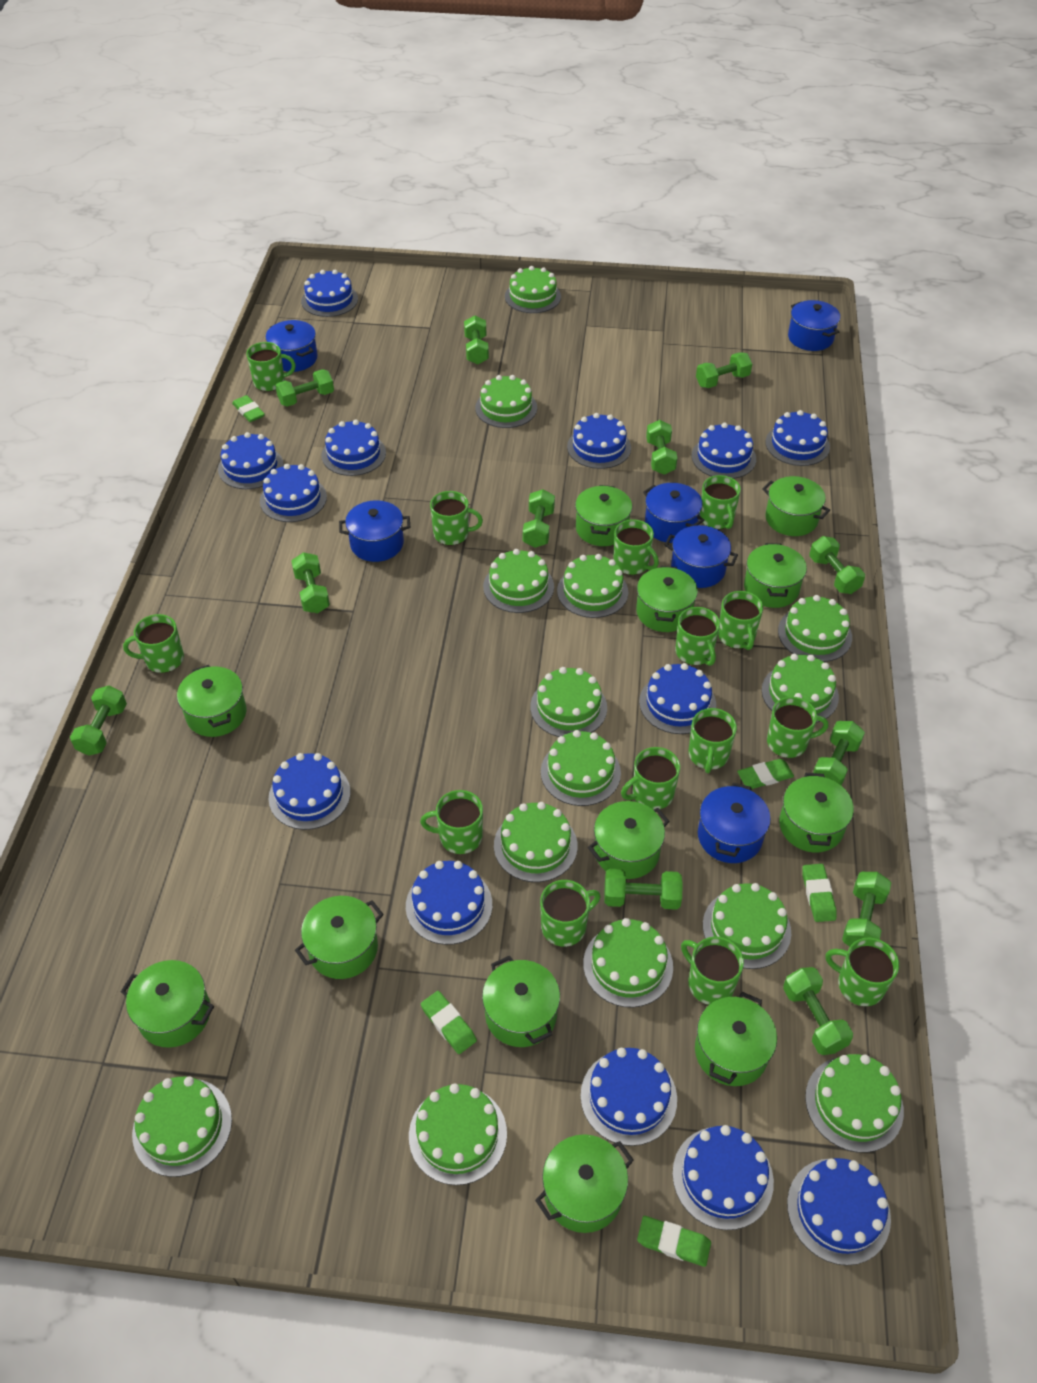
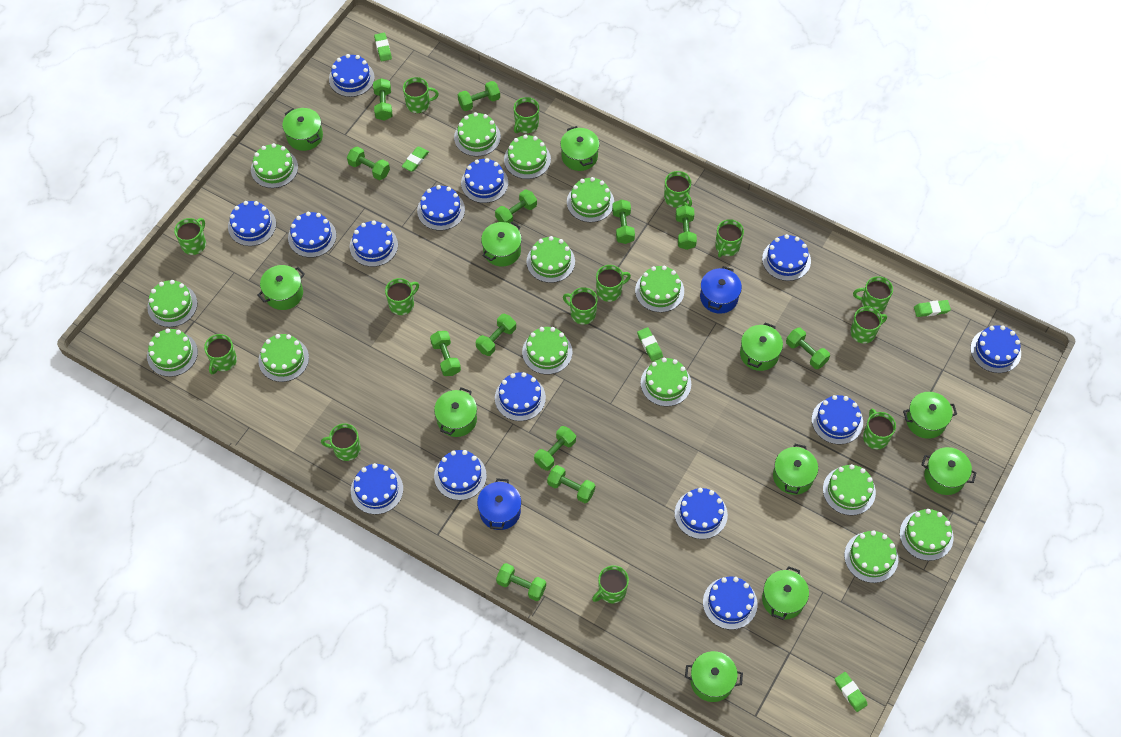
blue cake: [218,432,284,489] [260,464,327,522] [268,753,351,830] [301,270,358,317] [321,420,386,476] [406,861,492,945] [567,413,631,469] [581,1048,677,1146] [639,663,716,734] [672,1125,774,1230] [692,423,756,479] [766,410,830,466] [787,1158,891,1265] = 13 -> [228,201,276,246] [288,212,336,258] [329,54,375,97] [350,220,398,267] [351,463,403,515] [417,185,465,231] [434,450,487,500] [461,158,508,203] [495,372,546,421] [675,488,728,539] [703,576,757,630] [762,234,811,281] [812,395,863,445] [970,325,1021,373] = 14
blue pot: [266,320,318,372] [339,500,410,562] [643,483,704,543] [665,525,738,588] [698,783,771,863] [788,300,840,351] = 6 -> [477,478,521,530] [700,266,742,314] = 2
green pot: [121,960,214,1048] [177,665,246,737] [295,896,384,979] [482,956,560,1047] [535,1134,634,1233] [575,485,632,546] [588,801,670,879] [636,566,698,632] [695,992,777,1086] [744,543,807,608] [762,476,830,536] [779,773,854,852] = 12 -> [258,265,305,310] [282,108,323,151] [434,387,477,437] [481,222,522,267] [560,126,599,171] [685,651,743,702] [740,322,783,371] [762,566,809,620] [773,444,818,495] [903,392,957,439] [922,447,977,495] = 11

